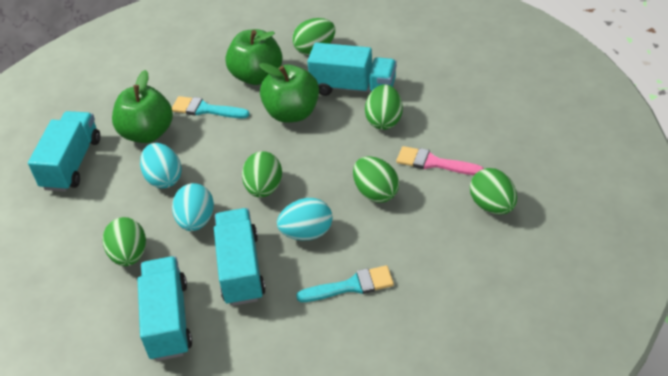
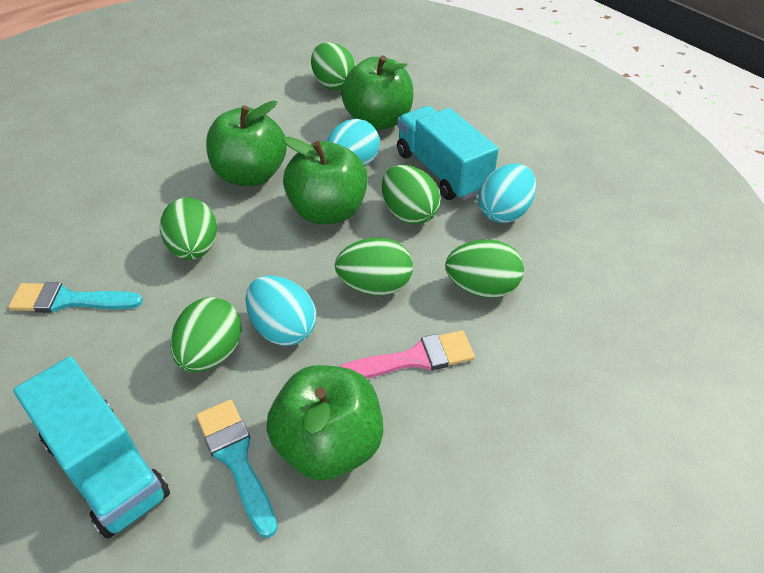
green apple: [112,70,173,143] [225,29,283,85] [259,63,319,123] = 3 -> [206,100,287,186] [266,365,384,481] [283,137,368,224] [341,55,413,130] = 4
turquoise truck: [28,111,100,192] [137,256,192,361] [214,208,266,306] [307,43,397,96] = 4 -> [13,357,170,539] [397,106,499,201] = 2

